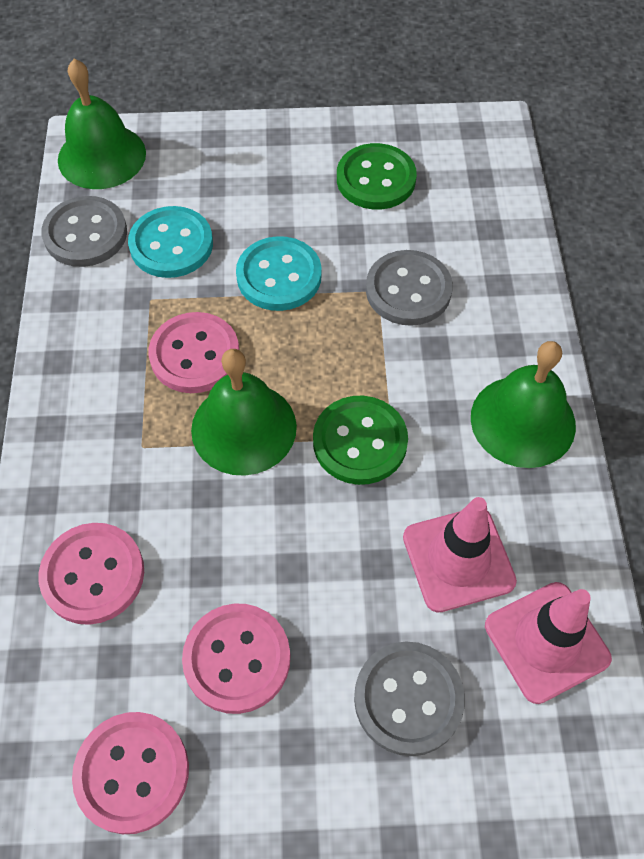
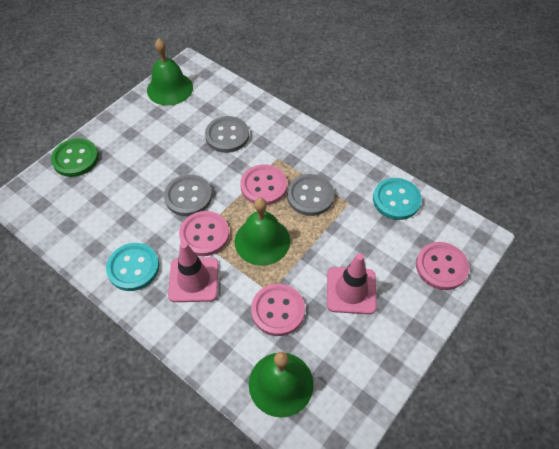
green button: [313,396,408,485] [337,143,417,210] = 2 -> [51,138,99,177] = 1

